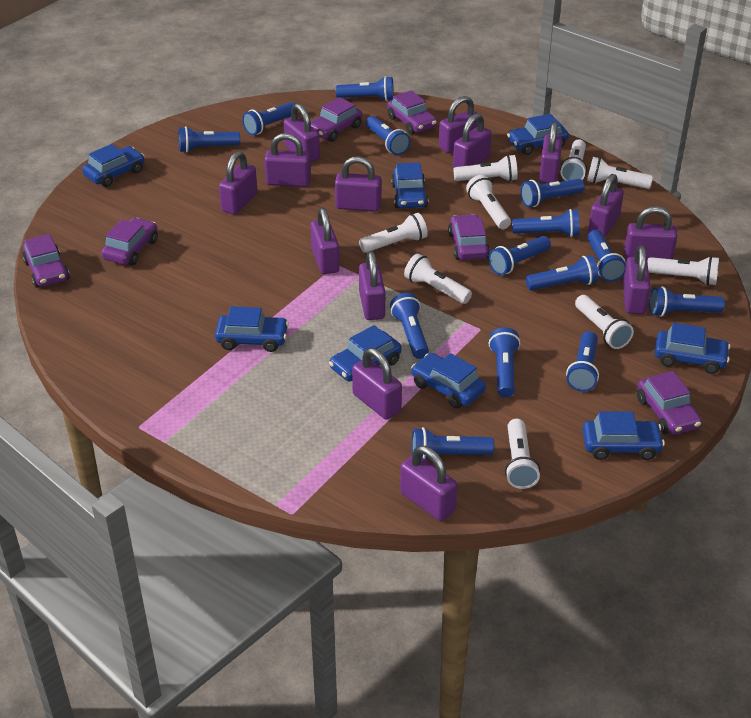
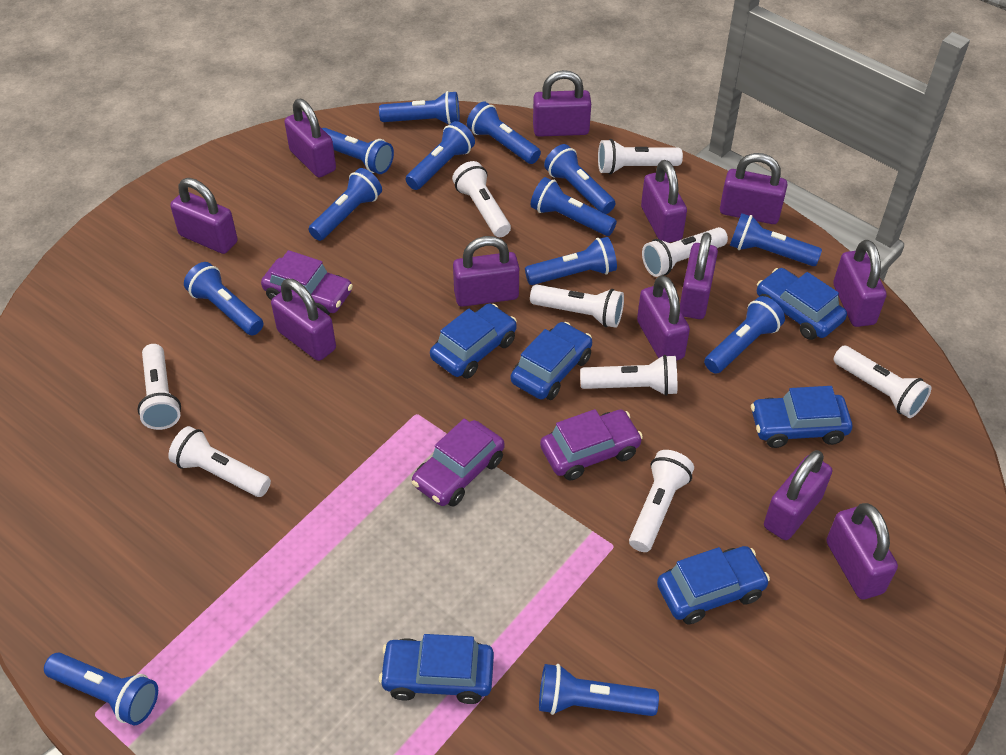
blue car: [82,144,145,187] [215,306,289,352] [329,325,402,382] [391,162,428,208] [411,353,486,409] [507,114,569,155] [582,411,665,460] [655,323,731,374] = 8 -> [379,634,494,704] [430,304,517,379] [511,322,592,400] [657,546,770,624] [751,386,852,448] [757,268,847,340] = 6
blue flashlight: [178,126,240,153] [242,102,296,135] [336,76,394,101] [366,116,410,155] [390,293,429,359] [411,427,494,460] [488,236,551,275] [489,327,520,398] [512,209,579,237] [520,179,585,207] [526,255,599,290] [566,331,599,392] [587,230,626,282] [649,286,725,317] = 14 -> [44,652,158,726] [184,262,264,335] [308,168,382,241] [322,128,394,174] [379,91,460,125] [406,121,475,190] [467,102,541,164] [525,237,617,285] [531,177,617,236] [539,664,659,716] [544,144,616,214] [704,296,785,374] [730,213,822,266] = 13
purple car: [22,234,70,288] [101,218,158,266] [310,97,362,142] [387,90,437,135] [448,214,490,260] [637,371,702,435] = 6 -> [261,250,353,315] [412,419,504,507] [540,409,643,480] = 3
purple padlock: [219,151,257,214] [264,133,311,187] [284,103,320,163] [310,208,340,274] [335,156,382,212] [352,348,402,420] [359,251,385,320] [400,445,457,521] [439,96,478,153] [453,113,492,168] [539,122,562,183] [588,174,624,238] [623,245,651,314] [624,206,677,261] = 14 -> [170,178,238,254] [271,279,336,361] [284,99,336,178] [453,236,519,307] [533,70,591,137] [637,275,690,361] [641,160,687,243] [680,233,718,319] [720,153,787,224] [764,450,832,540] [826,503,898,600] [833,240,887,327] = 12

